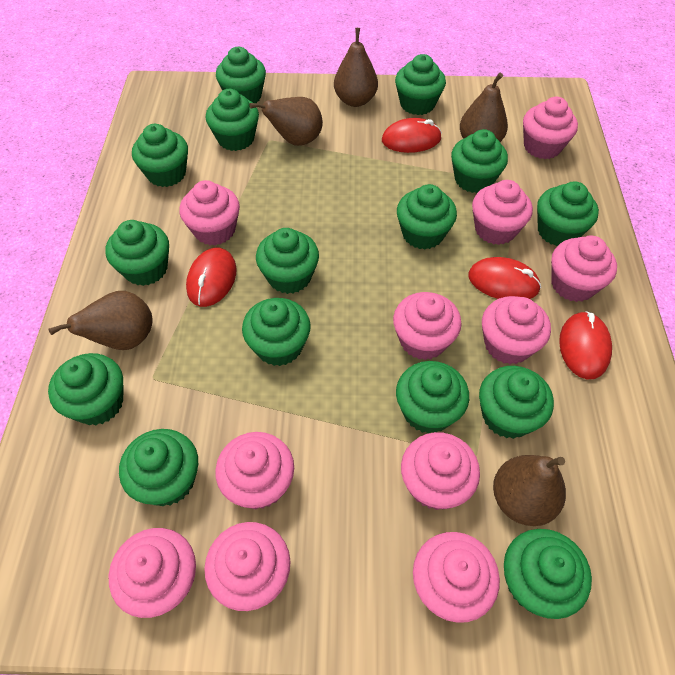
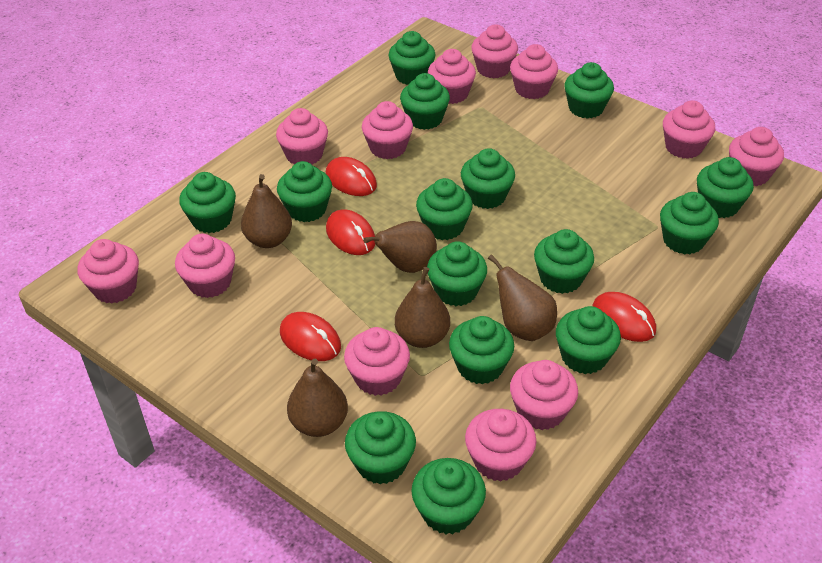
pink cupcake: [109,528,196,618] [180,180,240,245] [204,522,291,611] [215,432,294,509] [393,292,462,360] [401,432,480,510] [413,532,500,623] [472,180,533,245] [482,296,551,364] [523,97,578,159] [551,236,617,302] = 11 -> [78,239,139,304] [175,234,235,298] [276,108,328,165] [344,327,410,396] [362,101,413,159] [428,49,476,104] [465,409,537,482] [471,25,518,78] [510,44,558,99] [510,360,578,430] [663,100,715,159] [729,127,784,186] = 12

